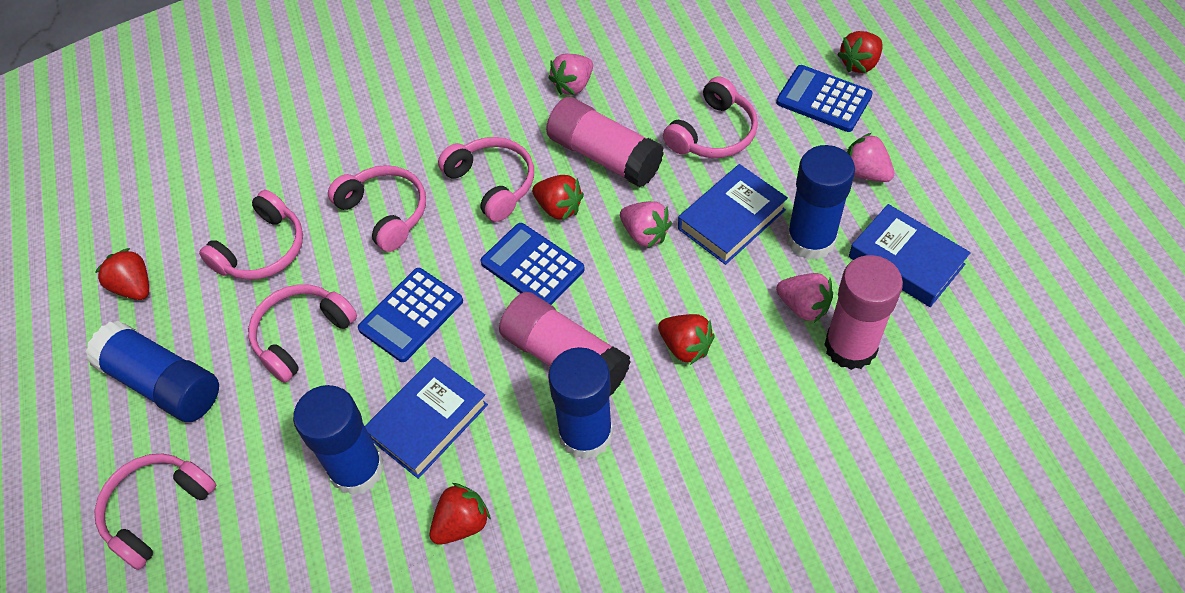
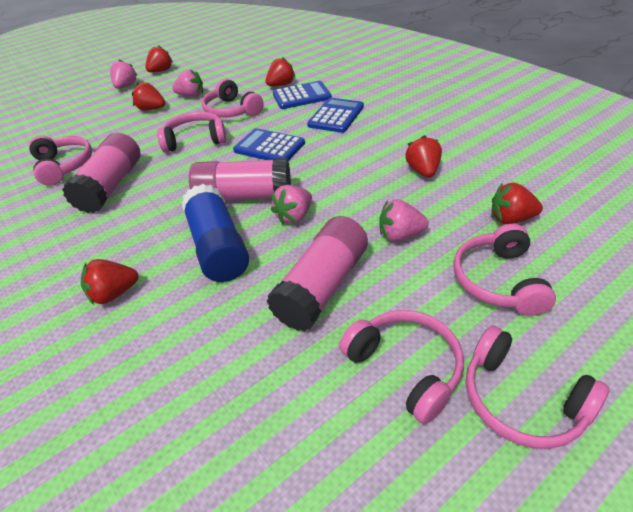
blue book: [365,357,488,479] [678,164,788,265] [849,204,971,307] = 3 -> none = 0
blue glue stick: [86,321,219,422] [293,385,384,495] [548,347,613,460] [786,145,855,260] = 4 -> [181,184,249,282] = 1
red strawberry: [95,248,149,300] [430,483,491,545] [532,175,584,221] [658,314,715,365] [837,31,883,73] = 5 -> [81,259,139,305] [132,82,165,111] [145,45,173,72] [266,57,295,86] [405,135,442,177] [491,183,543,224] = 6

